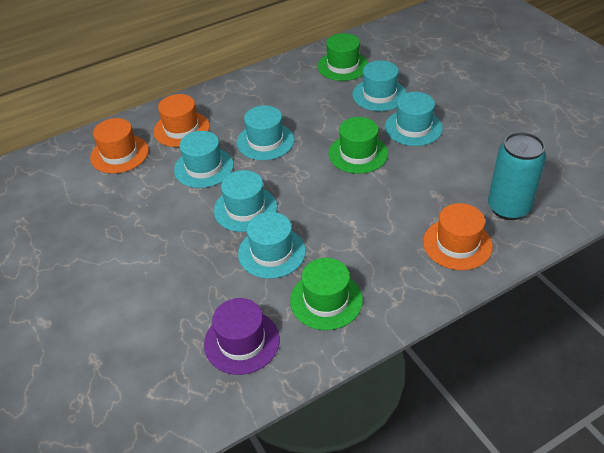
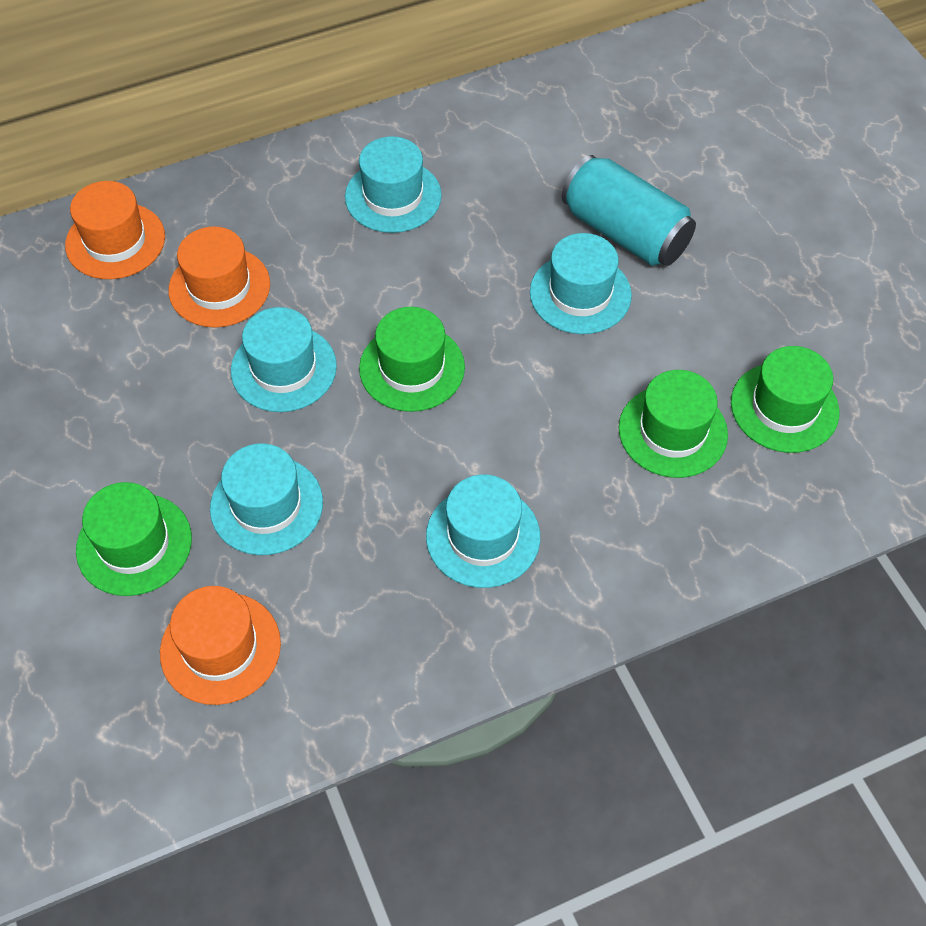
green hat: [290,258,363,330] [318,33,368,81] [329,117,388,174] = 3 -> [76,482,192,596] [359,307,465,412] [619,370,728,478] [731,346,840,453] = 4
purple hat: [204,298,280,375] = 1 -> none = 0
turquoise hat: [174,131,234,188] [214,170,277,232] [237,105,294,160] [238,212,306,279] [352,60,407,111] [385,92,443,146] = 6 -> [210,443,323,555] [231,307,337,412] [345,136,442,233] [426,475,540,588] [530,233,632,334] = 5

